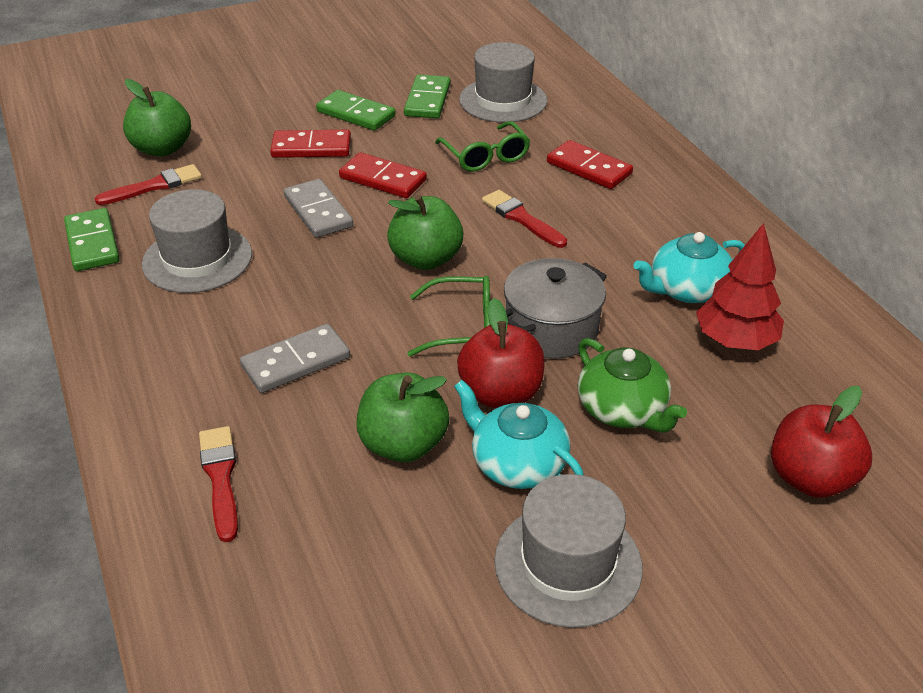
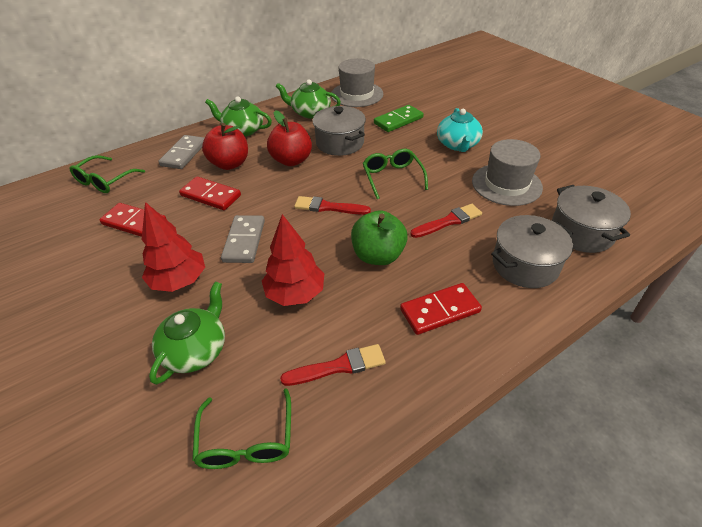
green apple: [123,79,191,156] [357,372,449,463] [387,195,464,270] = 3 -> [351,210,408,265] = 1
green domino: [64,208,120,271] [316,90,396,131] [404,75,451,118] = 3 -> [374,105,424,132] = 1
green glasses: [407,276,490,357] [435,121,530,172] = 2 -> [70,155,145,193] [192,388,291,469] [363,149,428,199] = 3
green teapot: [578,338,687,432] = 1 -> [149,281,225,385] [205,97,272,137] [275,79,341,118] = 3
grey hat: [142,189,252,293] [459,42,547,123] [494,474,643,628] = 3 -> [331,58,383,107] [472,139,543,206] = 2
grey pot: [504,258,607,359] = 1 -> [313,106,366,156] [491,215,573,288] [551,185,631,253] = 3
red tree: [696,223,784,350] = 1 -> [142,202,205,292] [262,214,325,306] = 2
turquoise teapot: [454,380,584,489] [634,232,745,303] = 2 -> [437,108,483,152] = 1

